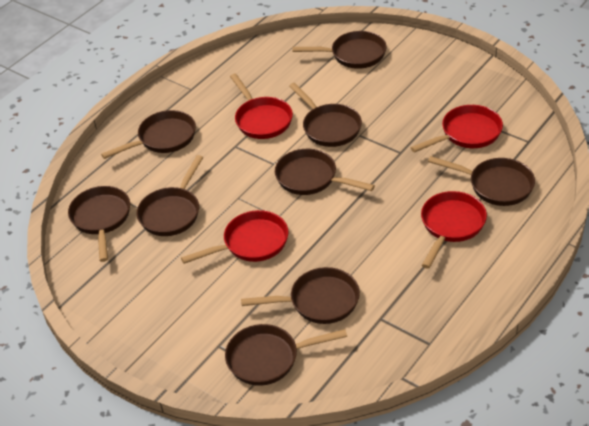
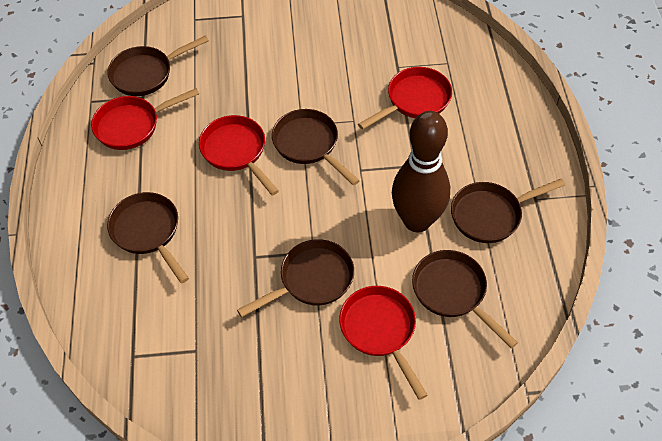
brown bowling pin: none = 0 -> [392,111,450,233] = 1
brown pan: [68,186,130,262] [101,110,196,159] [137,155,204,236] [225,324,347,386] [241,267,360,324] [275,149,375,195] [289,83,362,147] [292,31,387,69] [428,156,535,206] = 9 -> [107,35,209,96] [107,192,189,284] [237,239,354,317] [272,109,360,186] [412,250,518,349] [451,178,565,243] = 6

